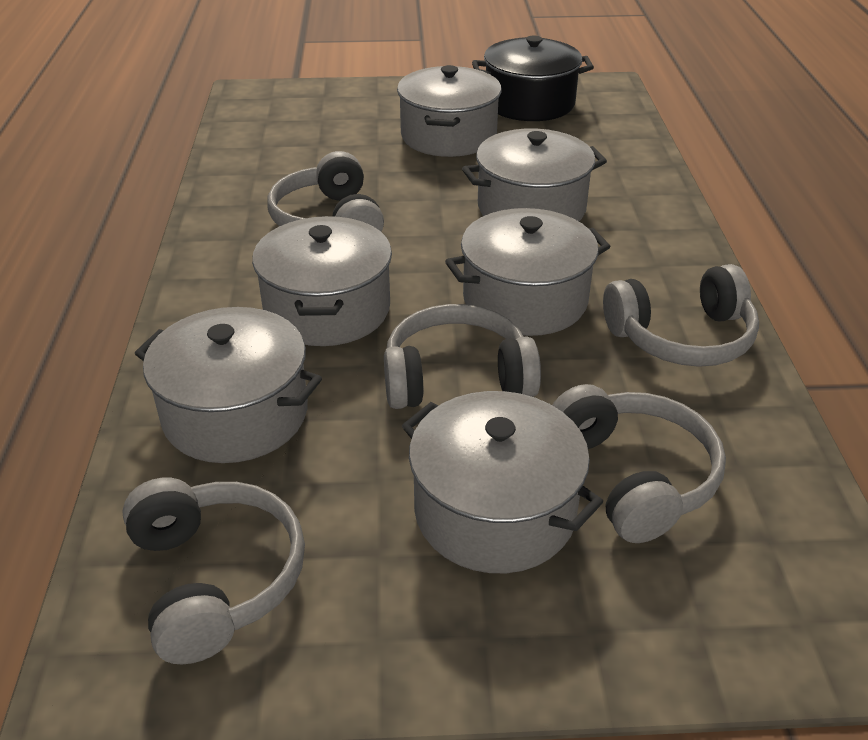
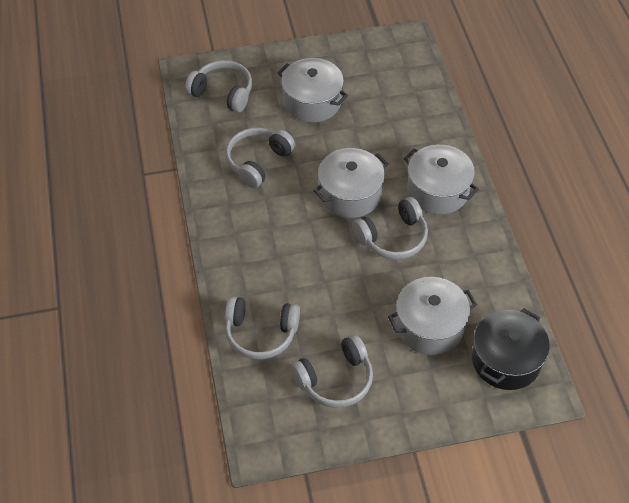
grey pot: [135,307,322,463] [252,216,392,346] [397,65,502,157] [402,391,603,573] [445,208,611,336] [462,128,607,221] = 6 -> [278,58,348,122] [313,148,388,218] [388,277,477,355] [403,145,479,214] = 4

